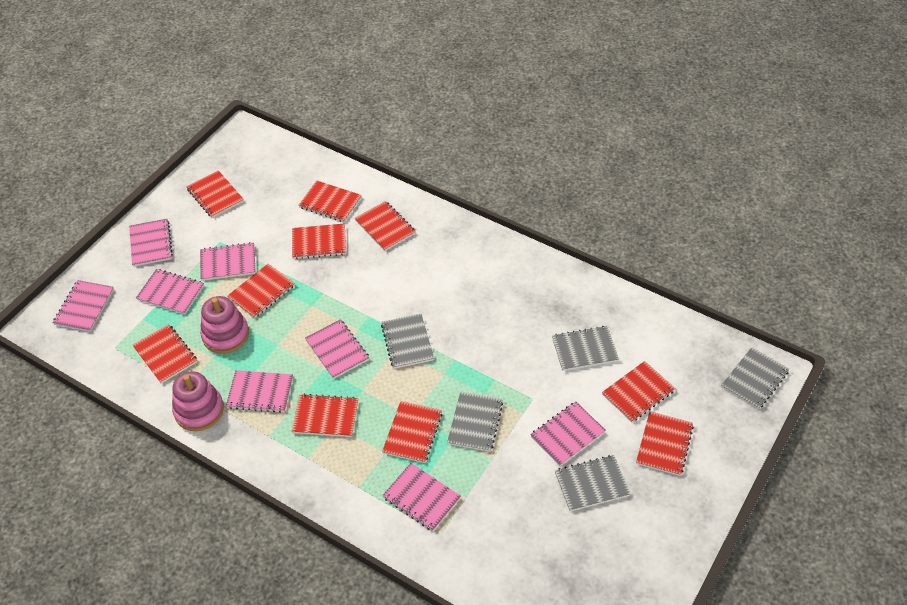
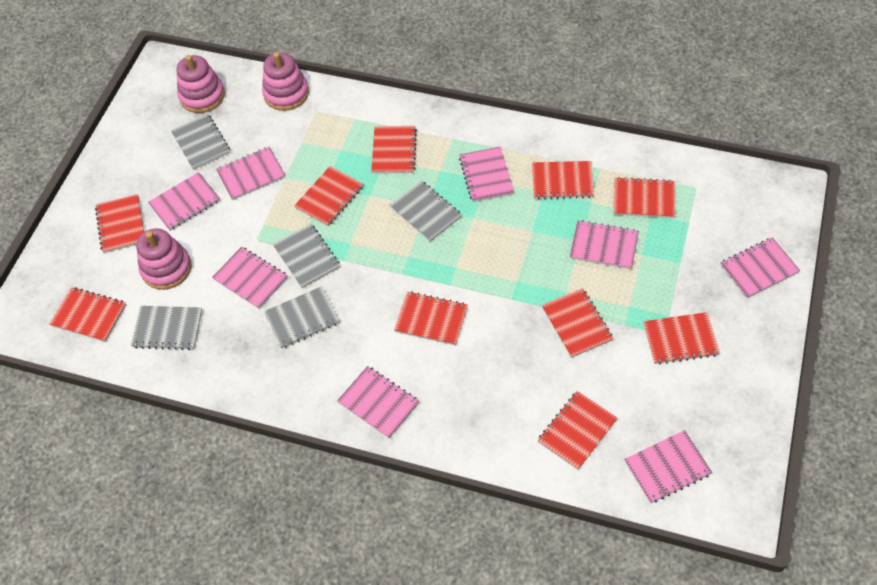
pink stacking toy: [172,371,224,431] [200,296,249,354] = 2 -> [136,228,191,290] [177,55,225,113] [262,52,309,111] = 3

